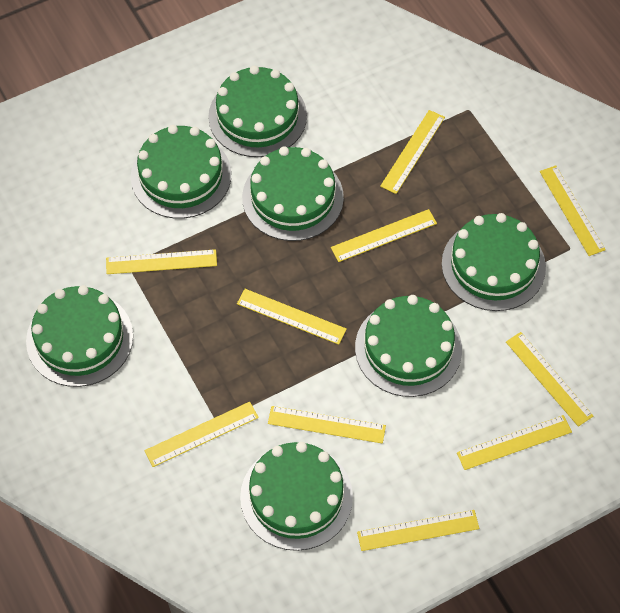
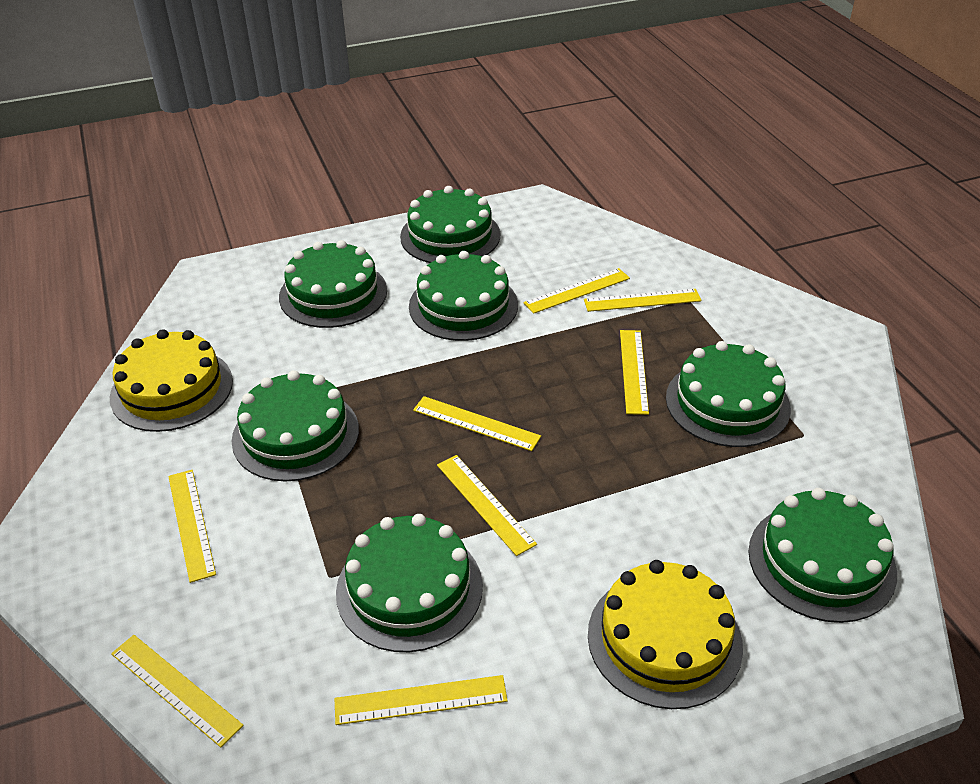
yellow cake: none = 0 -> [110,329,233,432] [588,560,743,709] = 2
yellow ruler: [106,249,217,274] [145,402,259,467] [237,289,347,345] [268,406,386,444] [331,209,437,262] [357,510,479,551] [380,110,445,194] [457,415,572,470] [506,332,593,427] [540,165,606,256] = 10 -> [111,635,244,747] [168,470,216,583] [335,675,508,725] [413,396,541,451] [437,455,537,556] [523,268,630,314] [584,289,701,312] [620,330,649,415] = 8

